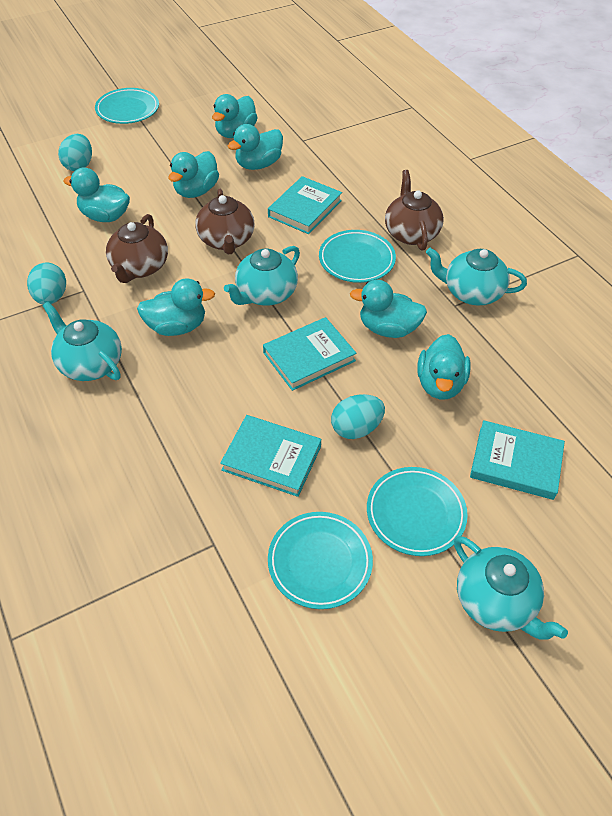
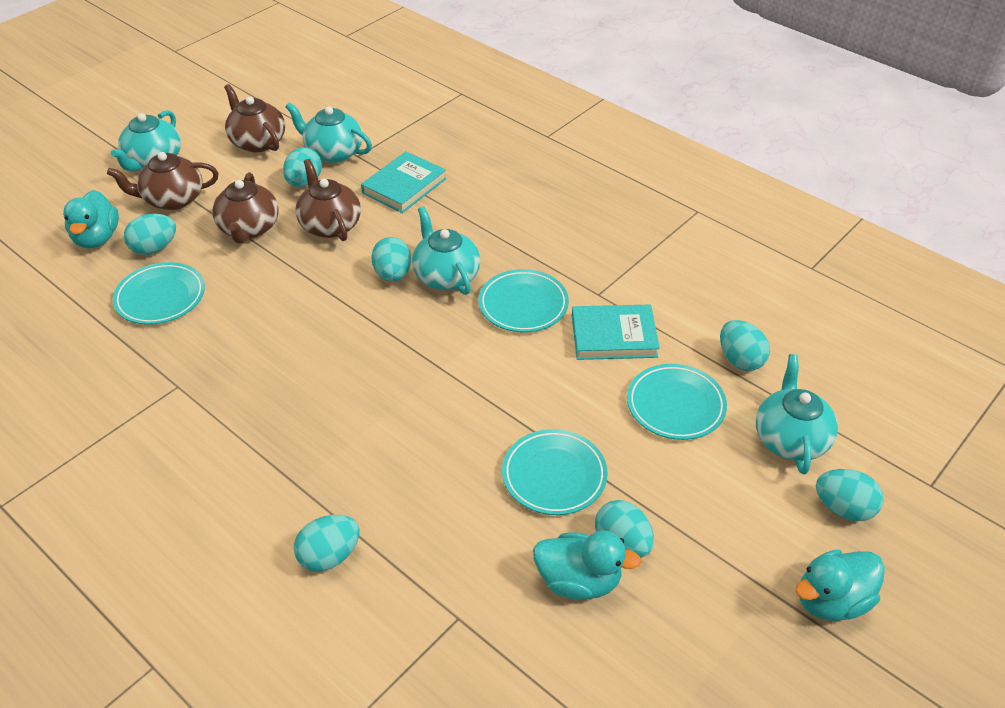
brown teapot: [106,214,168,283] [195,189,254,255] [385,170,444,251] = 3 -> [107,152,218,210] [212,172,279,243] [224,84,285,152] [296,159,361,241] = 4
turquoise book: [220,415,321,497] [263,317,356,391] [268,176,342,234] [470,420,565,500] = 4 -> [361,151,446,213] [572,304,660,360] = 2
turquoise duck: [63,167,130,222] [137,278,215,336] [168,151,219,198] [212,94,258,138] [228,124,283,170] [350,280,427,338] [417,334,471,399] = 7 -> [63,190,119,248] [533,531,641,599] [795,549,885,621] = 3
turquoise egg: [27,262,66,304] [58,134,92,171] [331,394,385,439] = 3 -> [124,214,176,255] [283,148,322,187] [294,515,360,572] [371,237,411,282] [595,500,654,558] [720,320,770,371] [816,469,883,521] = 7

